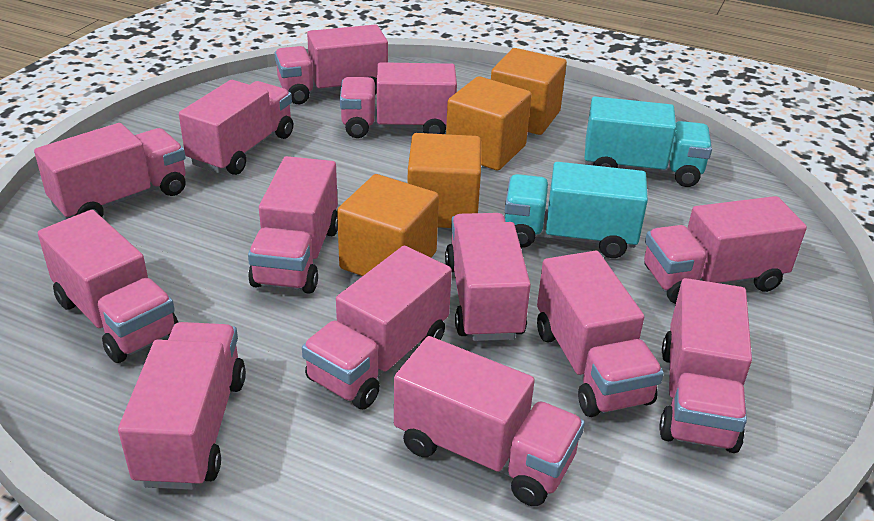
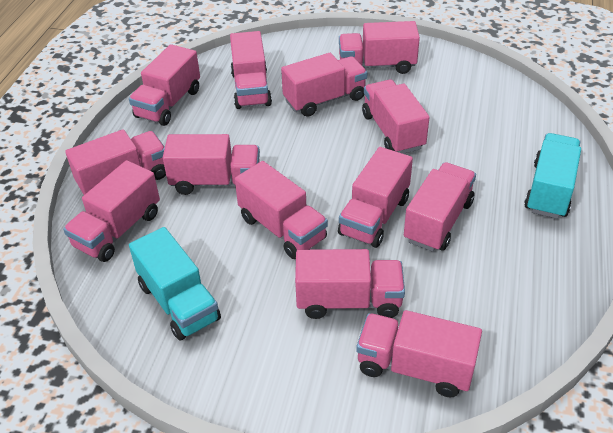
orange cube: [337,174,439,276] [408,133,481,228] [446,76,531,170] [491,48,567,135] = 4 -> none = 0

